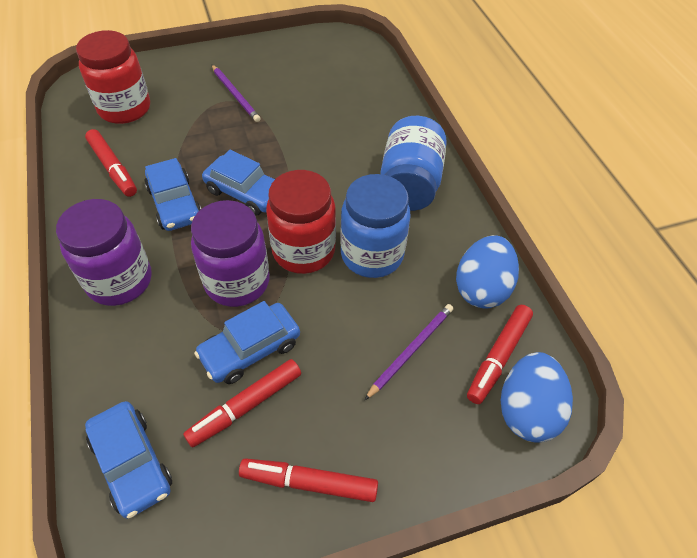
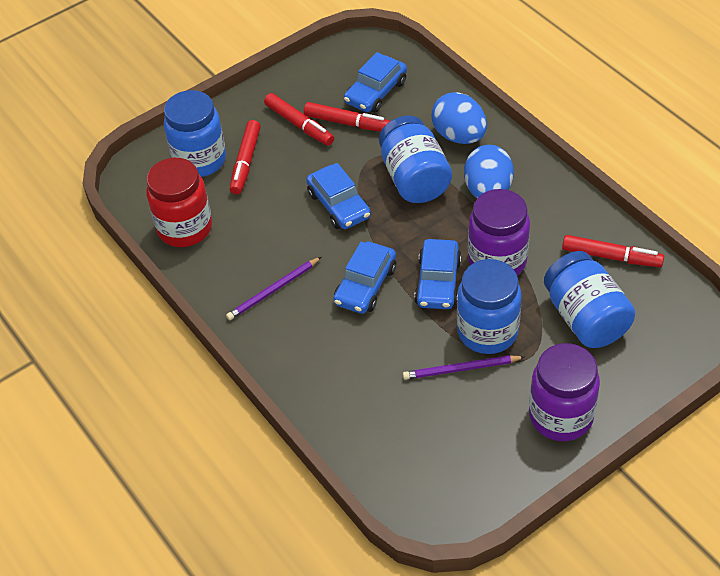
blue jar: [340,174,411,278] [380,116,447,211] = 2 -> [164,90,226,177] [379,115,452,203] [457,259,522,354] [544,251,635,348] = 4
red jar: [76,30,150,124] [266,170,336,274] = 2 -> [147,158,212,247] = 1

